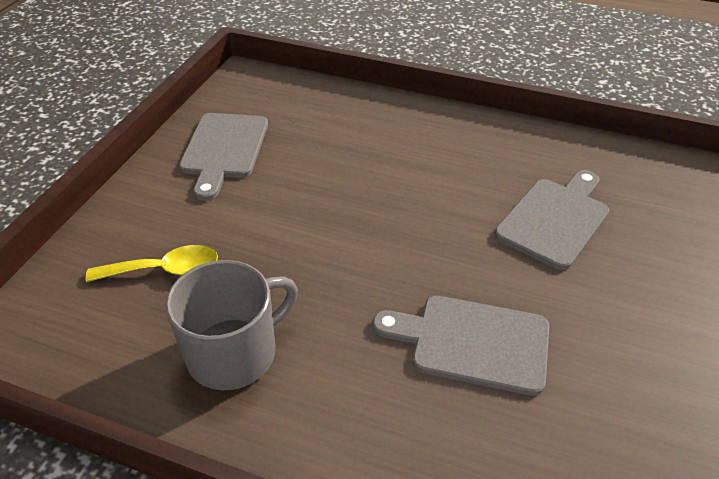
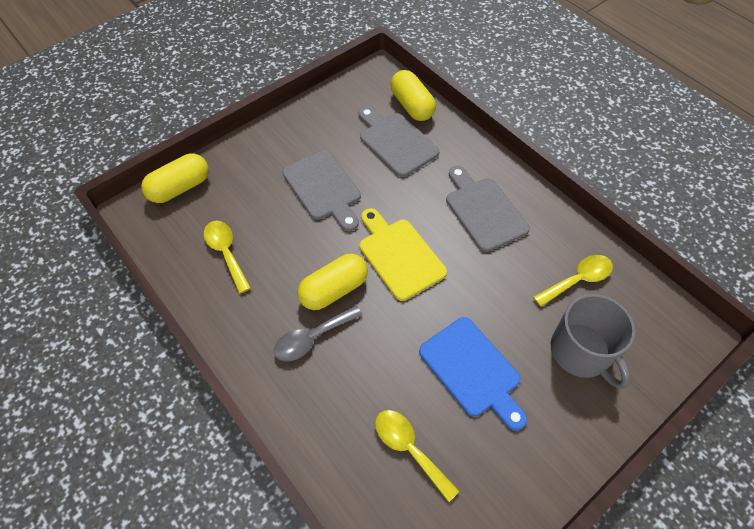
blue cutting board: none = 0 -> [419,317,527,431] = 1
grey spoon: none = 0 -> [273,305,362,362] = 1
yellow capsule: none = 0 -> [141,154,209,203] [297,254,368,310] [390,70,436,121] = 3
yellow cutting board: none = 0 -> [360,208,447,301] = 1
yellow spoon: [86,245,218,282] = 1 -> [204,221,251,294] [375,410,459,502] [533,255,613,307] = 3

